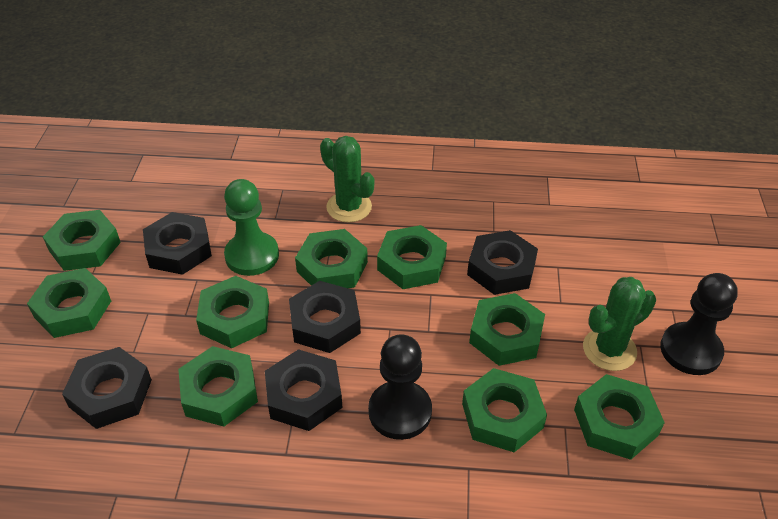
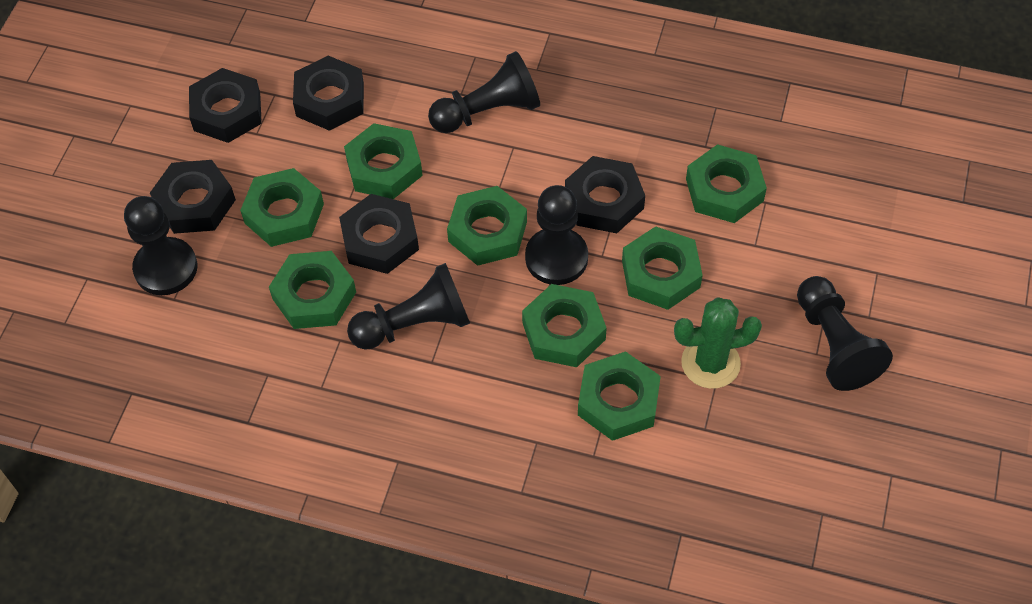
black pawn: [368,334,432,440] [660,273,738,375] = 2 -> [124,196,197,295] [347,263,470,350] [428,51,540,133] [525,185,588,285] [797,276,893,391] = 5
green cactus: [320,136,374,222] [583,277,656,371] = 2 -> [674,297,762,389] = 1
green nut: [27,268,111,338] [43,210,121,271] [178,346,258,427] [196,276,269,348] [295,229,368,288] [377,225,447,289] [462,368,547,452] [469,293,545,366] [574,374,665,460] = 9 -> [240,168,324,247] [269,251,356,329] [344,123,423,199] [447,186,527,266] [522,284,607,367] [578,351,661,441] [622,226,703,310] [686,144,767,223] = 8
green pawn: [224,179,279,276] = 1 -> none = 0

